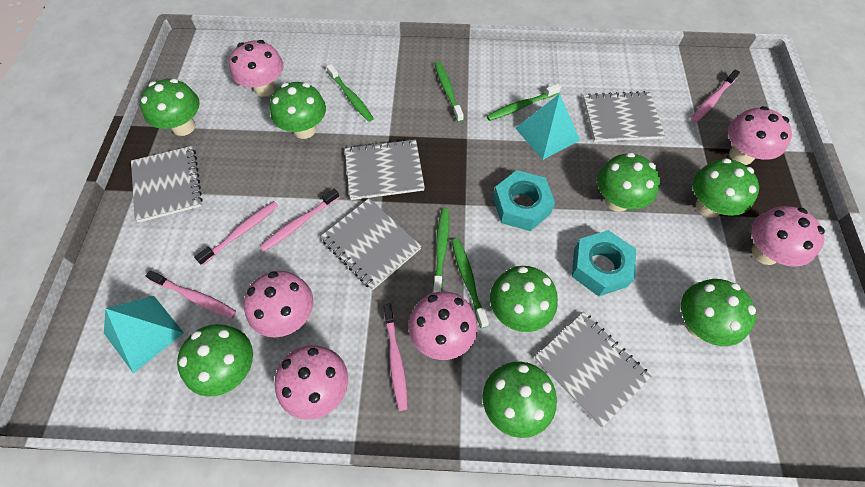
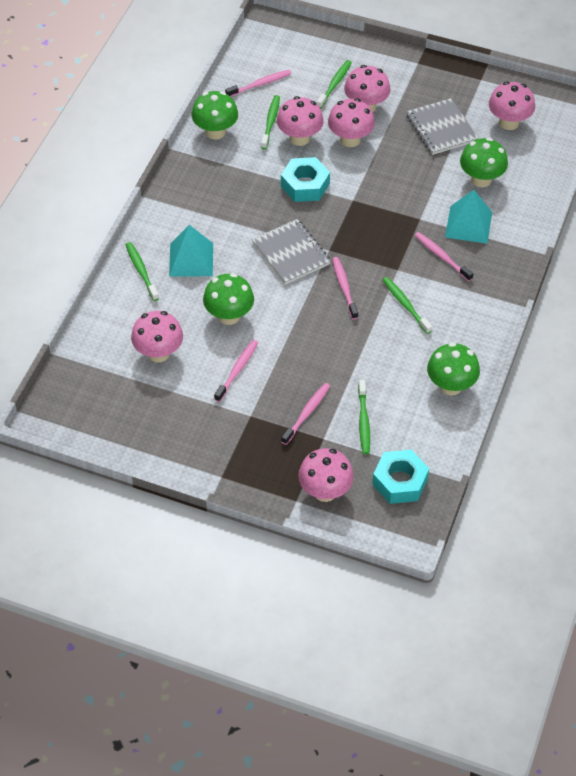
green mushroom: [140,79,200,136] [177,324,253,397] [270,82,326,139] [483,362,557,438] [490,266,558,332] [597,152,660,212] [681,279,756,346] [693,158,759,218] = 8 -> [192,91,238,140] [203,273,254,325] [427,342,480,395] [460,138,508,187] = 4
grey notebook: [131,146,203,223] [320,198,422,290] [345,139,425,200] [535,312,652,427] [583,91,665,142] = 5 -> [252,219,331,284] [407,98,478,155] = 2

